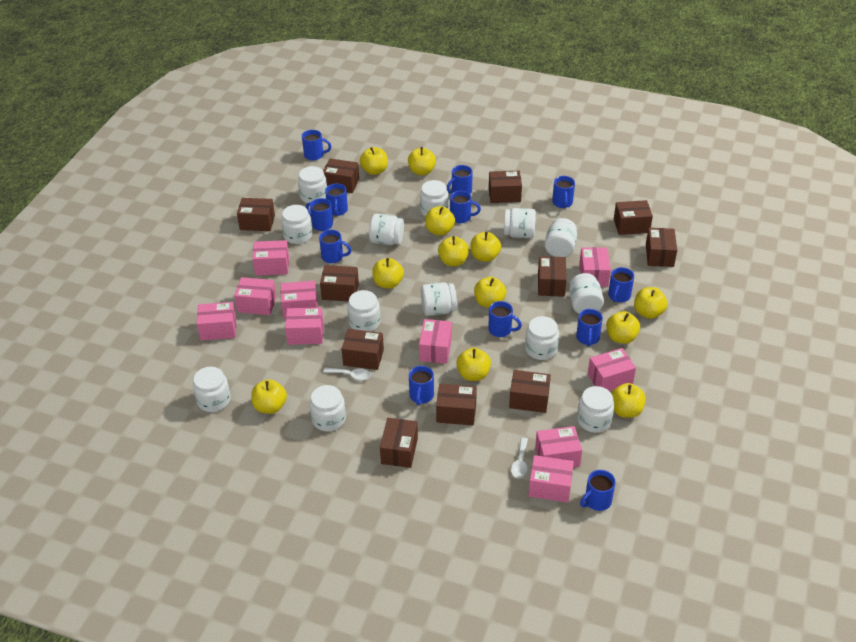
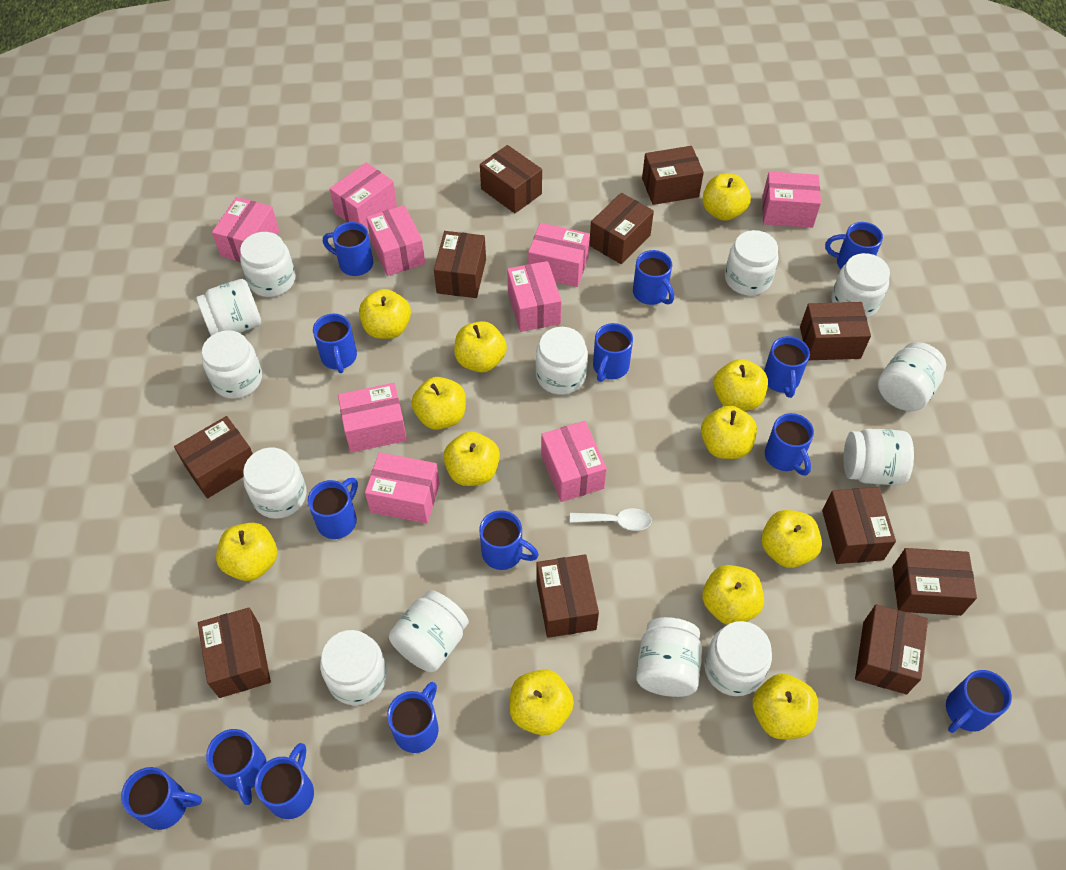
blue mug: [302,130,331,161] [306,198,333,231] [319,230,351,263] [325,183,348,216] [409,366,434,406] [447,165,473,194] [450,191,481,223] [488,301,522,337] [552,176,575,208] [576,309,603,347] [580,470,616,511] [608,267,634,302] = 12 -> [121,767,202,830] [206,729,267,805] [255,743,314,819] [308,478,358,539] [313,314,357,373] [323,222,373,276] [387,682,439,753] [479,510,539,570] [593,323,633,382] [633,250,674,305] [764,336,810,398] [765,413,814,476] [825,222,883,269] [946,670,1012,733] = 14
pink box: [197,302,236,340] [234,277,277,315] [252,240,289,276] [281,281,318,319] [285,307,324,345] [419,319,452,364] [528,455,574,503] [535,426,582,467] [579,247,611,287] [588,348,636,391] = 10 -> [212,197,279,262] [330,162,397,228] [338,383,407,453] [365,452,440,524] [366,205,425,276] [507,261,562,332] [528,223,590,287] [541,421,607,502] [762,171,821,228] = 9
white spoon: [323,367,371,380] [511,438,528,478] = 2 -> [570,508,652,531] = 1

